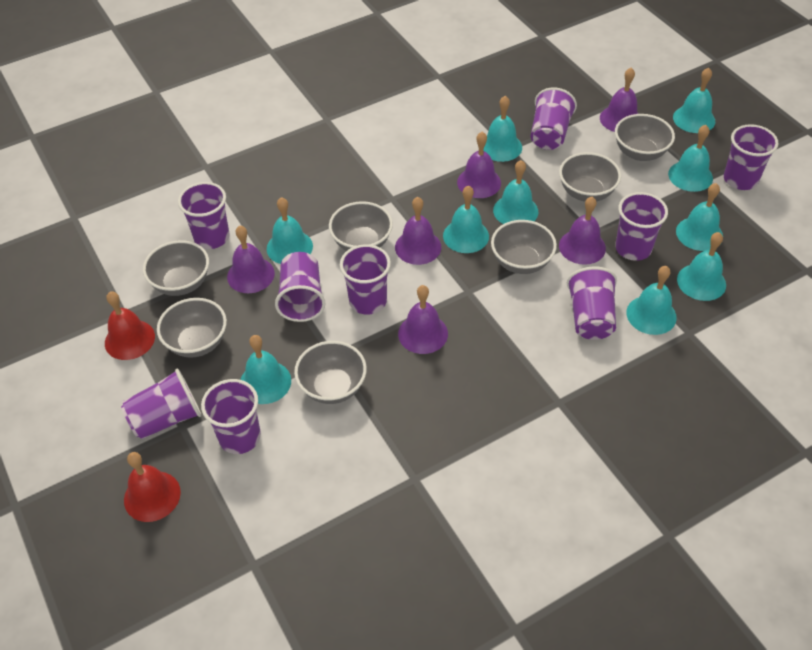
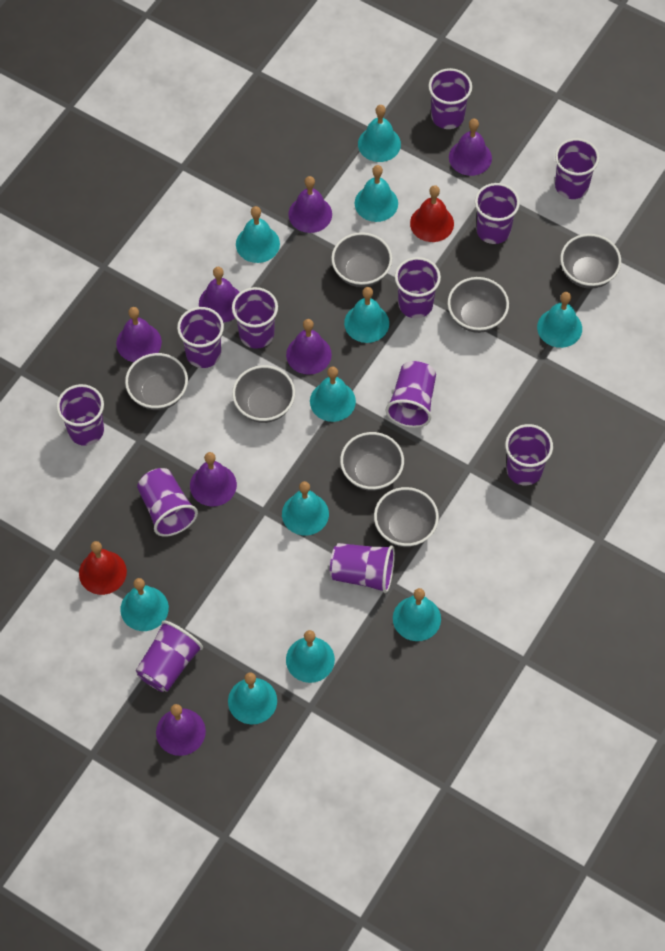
purple bell: [227,226,275,293] [395,197,441,265] [398,285,448,354] [457,132,501,198] [559,197,606,265] [600,68,639,132] = 6 -> [116,307,162,362] [156,704,206,756] [190,452,237,506] [199,267,240,323] [286,319,332,375] [288,176,332,233] [449,118,492,176] = 7
purple cup: [121,368,201,439] [178,182,230,249] [201,379,261,454] [275,252,326,322] [340,244,391,315] [531,88,577,150] [567,267,617,340] [615,192,668,261] [724,124,778,190] = 9 -> [57,384,104,446] [136,620,203,692] [137,468,198,537] [177,307,224,368] [232,287,278,349] [330,543,395,593] [386,361,436,428] [395,257,441,318] [429,68,472,129] [475,183,520,244] [505,424,553,485] [555,138,600,199] = 12
turquoise bell: [240,335,291,404] [267,197,313,264] [443,185,489,253] [484,96,522,162] [493,160,538,224] [626,266,677,335] [668,125,713,192] [673,68,715,133] [676,183,723,251] [677,232,726,301] = 10 -> [120,578,169,631] [228,672,277,724] [236,206,280,263] [282,481,329,535] [286,630,335,683] [310,366,356,422] [344,287,389,343] [355,165,398,222] [358,105,401,162] [393,588,441,641] [537,292,582,348] = 11

